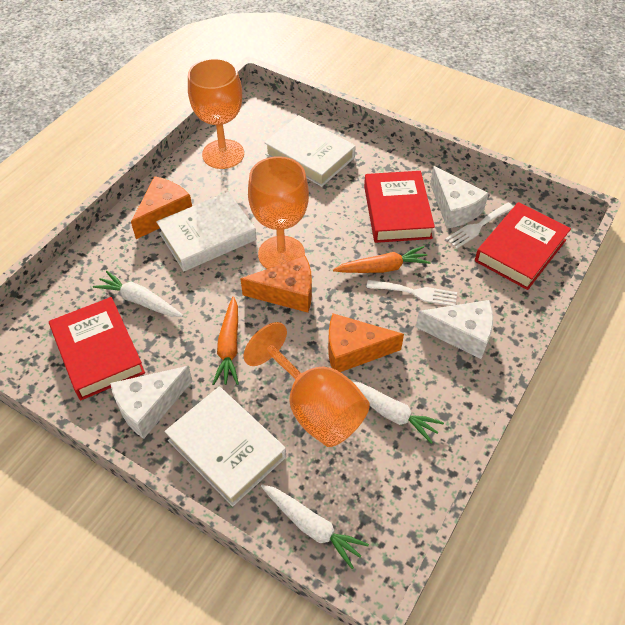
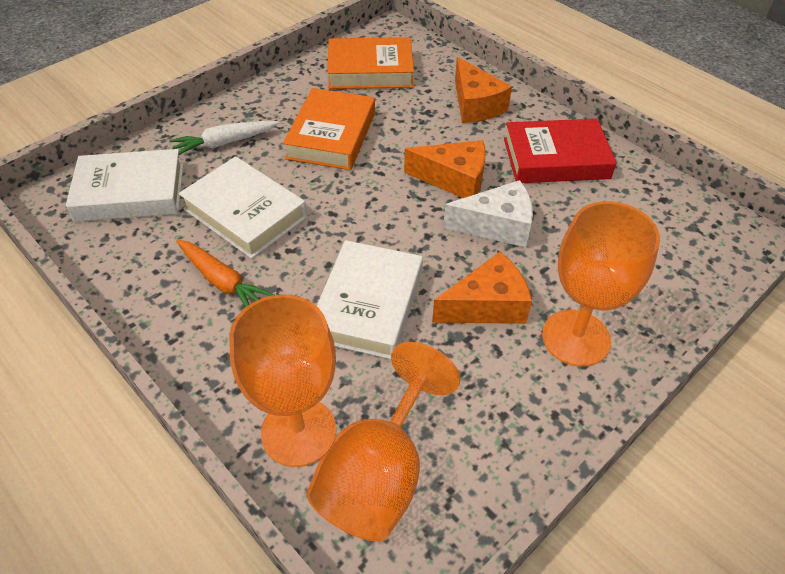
orange book: none = 0 -> [283,88,375,170] [327,37,414,89] = 2
orange carrot: [212,296,239,385] [333,246,431,273] = 2 -> [176,240,274,307] = 1
red book: [49,297,145,400] [364,171,435,243] [475,202,571,290] = 3 -> [504,119,616,183] = 1
white carrot: [93,271,183,317] [261,484,369,569] [350,379,444,444] = 3 -> [170,121,279,155] = 1
white cheese: [110,366,193,439] [416,300,493,359] [430,166,489,229] = 3 -> [443,180,533,247] = 1
white fork: [366,280,457,306] [446,203,514,249] = 2 -> none = 0

